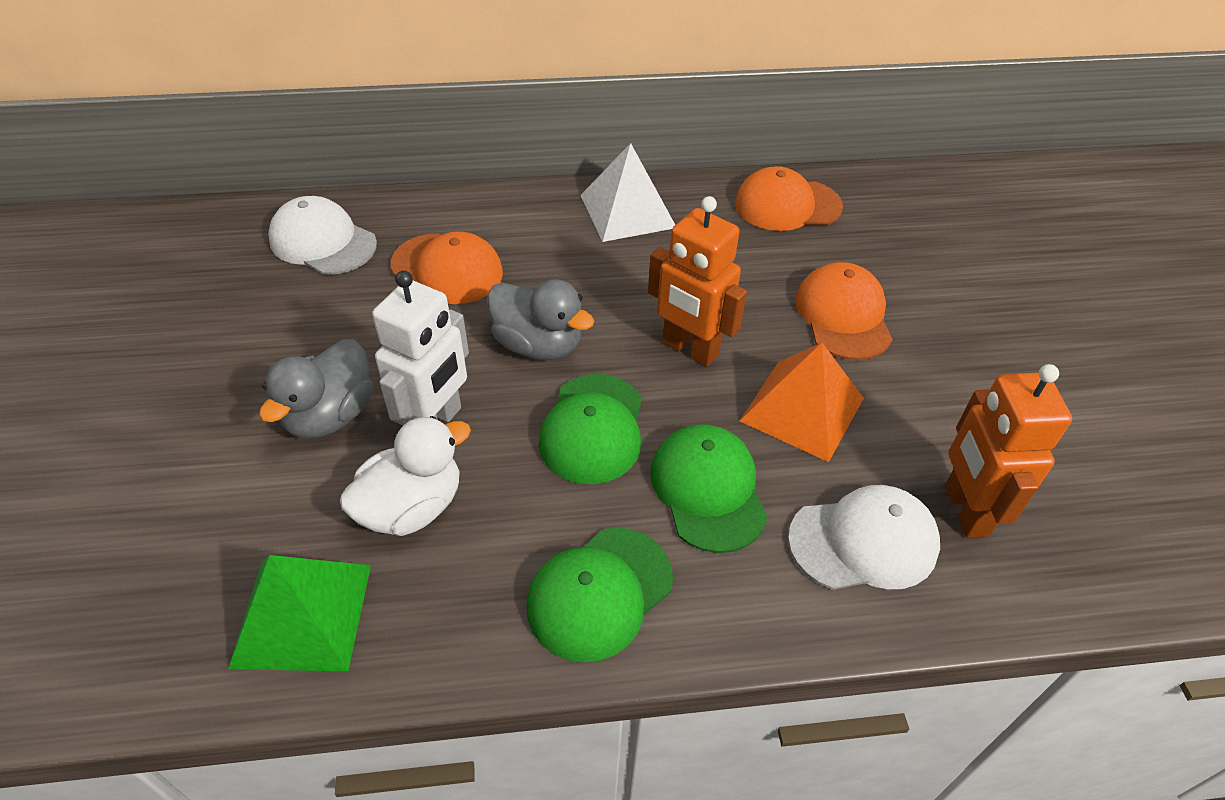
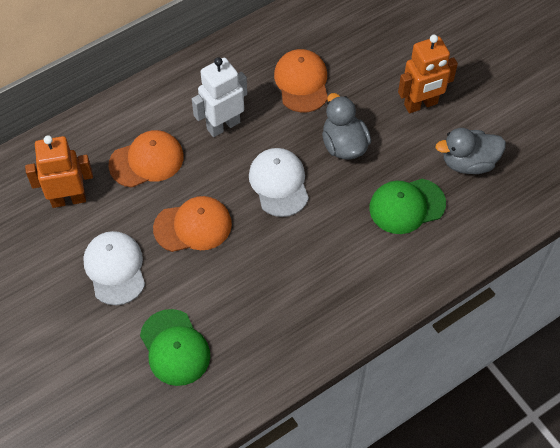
green cap: [526,528,673,663] [539,374,642,484] [650,424,768,553] = 3 -> [140,309,210,386] [369,179,446,234] = 2
green pyramid: [228,555,371,671] = 1 -> none = 0
orange pyramid: [740,342,864,462] = 1 -> none = 0
white duck: [340,416,471,536] = 1 -> none = 0
white pyramid: [580,143,675,242] = 1 -> none = 0

